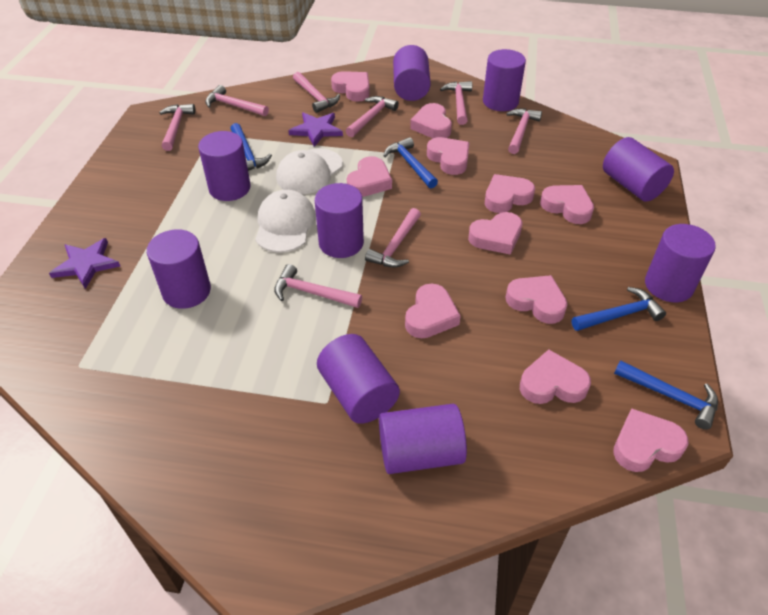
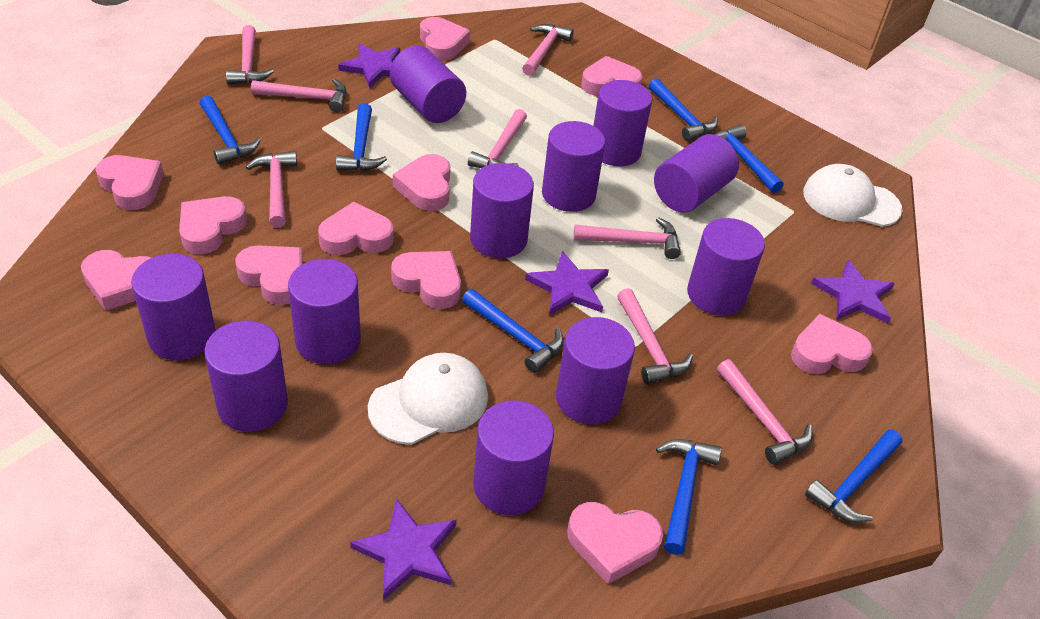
blue hammer: [230,123,272,171] [384,137,438,188] [572,287,666,331] [614,360,718,430] = 4 -> [200,96,261,165] [336,103,387,171] [462,289,564,373] [649,78,718,141] [656,439,722,555] [715,125,783,193] [805,429,903,523] = 7
purple cylinder: [147,229,211,309] [198,131,251,201] [315,183,364,258] [317,334,400,424] [379,404,467,474] [393,45,431,101] [483,49,526,111] [603,137,674,202] [645,224,716,302] = 9 -> [131,254,216,360] [204,320,288,432] [288,259,361,364] [390,46,466,123] [470,163,534,258] [473,400,554,515] [542,121,605,212] [556,317,635,424] [593,80,652,166] [654,134,739,213] [687,218,765,316] = 11
purple star: [49,238,120,289] [288,112,343,147] = 2 -> [338,44,400,88] [350,498,457,601] [525,251,609,315] [811,260,895,323] = 4

